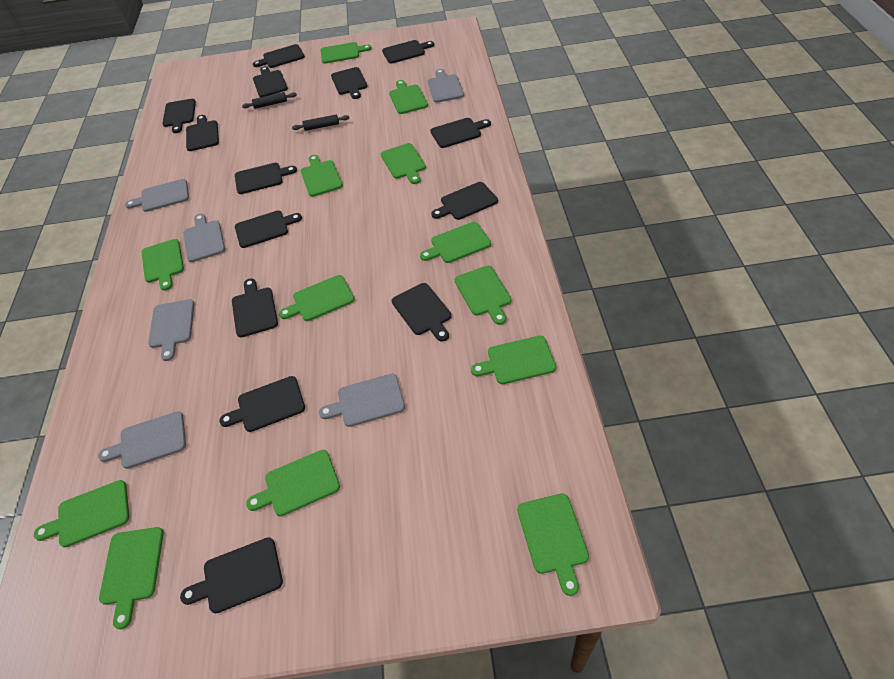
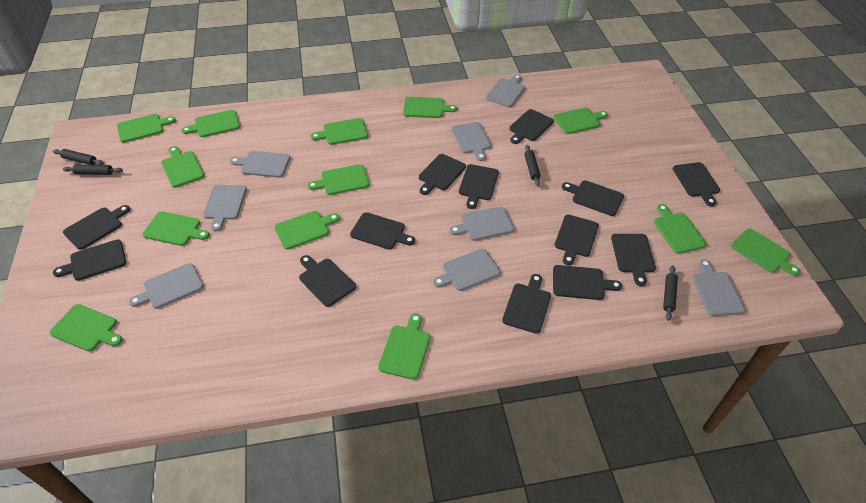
black cutting board: [162,99,196,133] [180,537,283,613] [186,115,219,151] [219,376,305,432] [232,278,278,337] [235,163,297,194] [235,211,302,248] [253,44,305,68] [253,66,288,97] [331,67,368,99] [382,40,434,64] [392,283,452,342] [430,118,491,148] [431,182,498,220] = 14 -> [53,239,126,281] [63,205,130,250] [299,255,356,307] [350,212,415,250] [419,154,466,195] [459,164,499,209] [502,274,551,334] [509,109,554,144] [553,265,622,300] [555,215,599,265] [562,180,624,216] [611,234,656,286] [673,162,720,206] = 13
black rolling pin: [242,92,297,109] [292,115,349,131] = 2 -> [53,149,104,165] [63,164,123,175] [524,145,541,186] [663,265,678,321] = 4
grey cutting board: [98,411,186,469] [125,179,189,212] [148,299,194,361] [183,214,225,262] [319,374,405,427] [428,69,464,103] = 6 -> [129,263,203,309] [203,185,247,231] [230,151,290,178] [433,249,501,291] [449,207,514,241] [451,122,491,161] [486,74,525,107] [692,259,746,316] = 8

